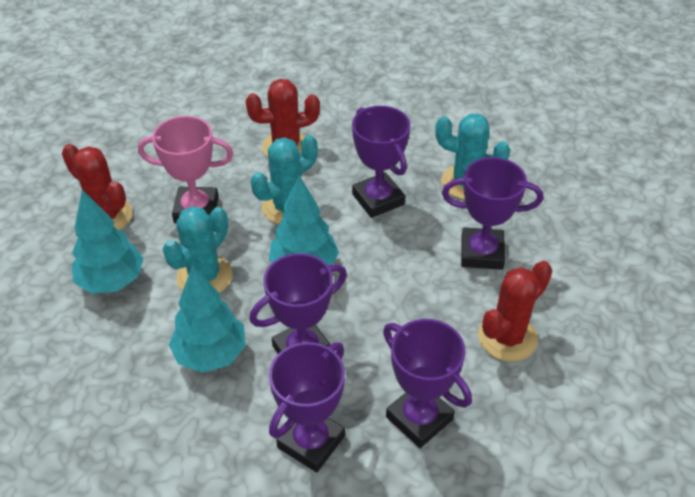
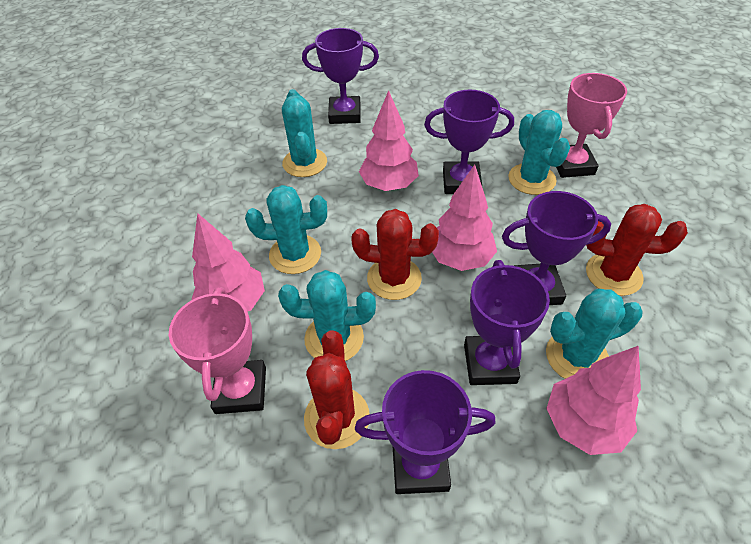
pink tree: none = 0 -> [192,213,265,312] [359,90,419,191] [432,165,497,271] [546,345,641,455] = 4
pink trophy: [138,116,233,224] = 1 -> [169,287,266,414] [556,73,627,178] = 2
turquoise cactus: [162,206,232,293] [251,135,318,224] [435,114,510,200] = 3 -> [245,185,327,274] [278,270,376,361] [282,89,327,177] [508,110,570,195] [546,289,643,379] = 5
turquoise tree: [71,190,144,294] [169,265,246,373] [269,176,339,265] = 3 -> none = 0

